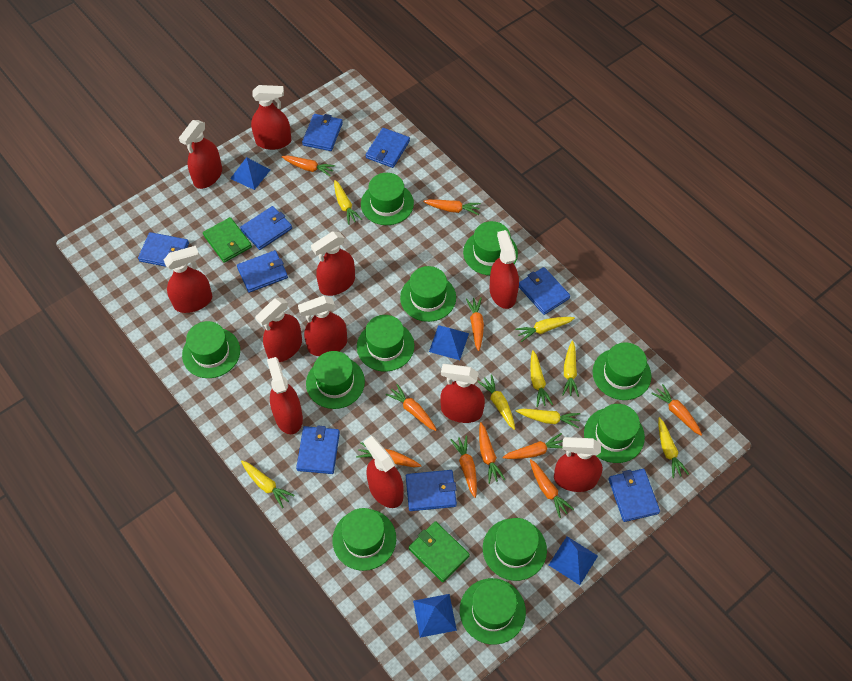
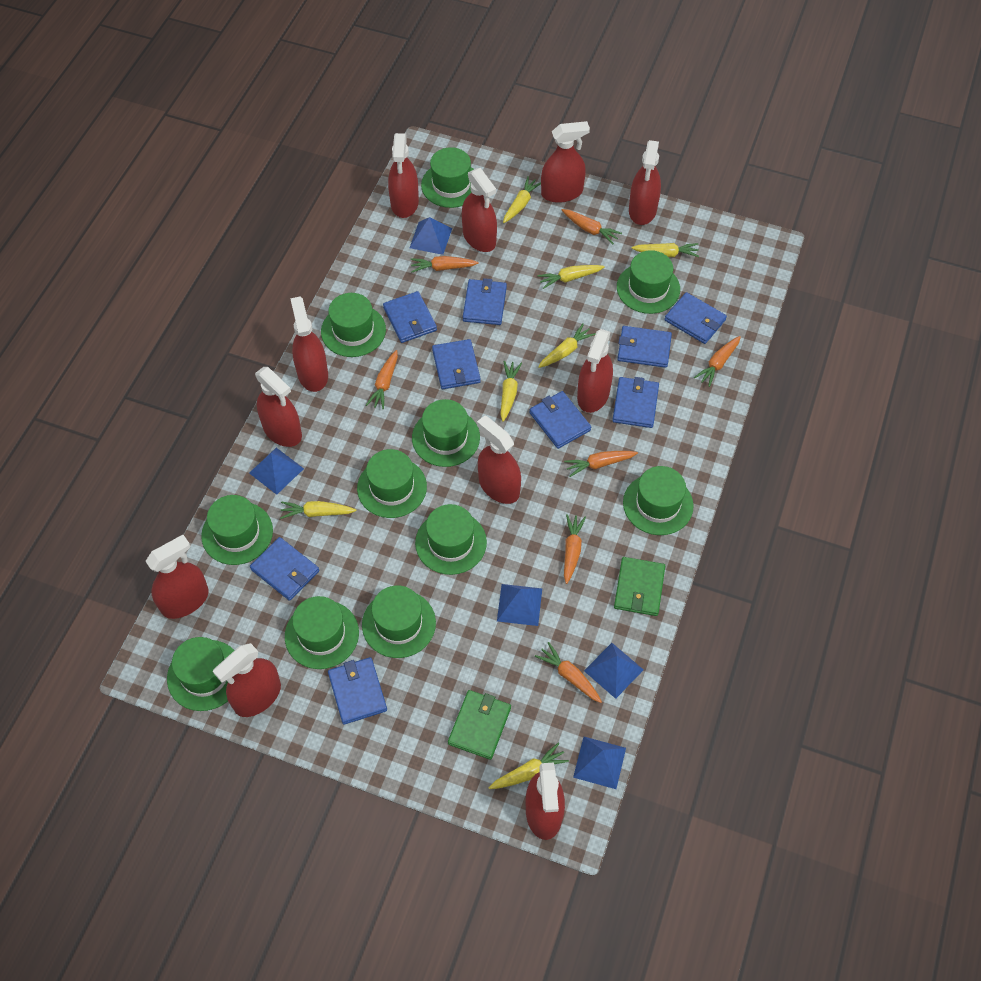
blue pyramid: [230,157,271,190] [413,594,457,638] [429,325,469,360] [549,537,598,585] = 4 -> [249,448,304,495] [410,217,452,255] [497,584,542,626] [573,737,626,789] [584,643,643,699] = 5
orange carrot: [282,155,336,177] [356,442,422,467] [386,384,437,431] [423,199,481,215] [451,436,477,498] [466,298,484,351] [479,422,506,484] [502,433,563,459] [530,459,574,518] [651,384,702,435] = 10 -> [366,350,398,410] [411,256,479,272] [535,642,602,703] [562,209,622,244] [564,451,638,477] [564,514,586,584] [694,336,741,387] = 7
yellow carrot: [241,461,295,508] [334,180,362,225] [477,374,515,430] [515,317,575,342] [516,409,580,428] [530,350,553,407] [562,341,579,397] [658,417,689,478] = 8 -> [280,501,356,519] [488,743,569,789] [500,361,522,422] [503,176,541,223] [537,265,605,289] [538,323,596,368] [631,243,699,257] = 7

